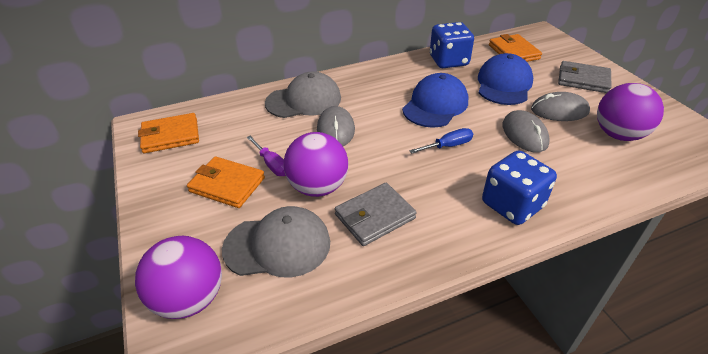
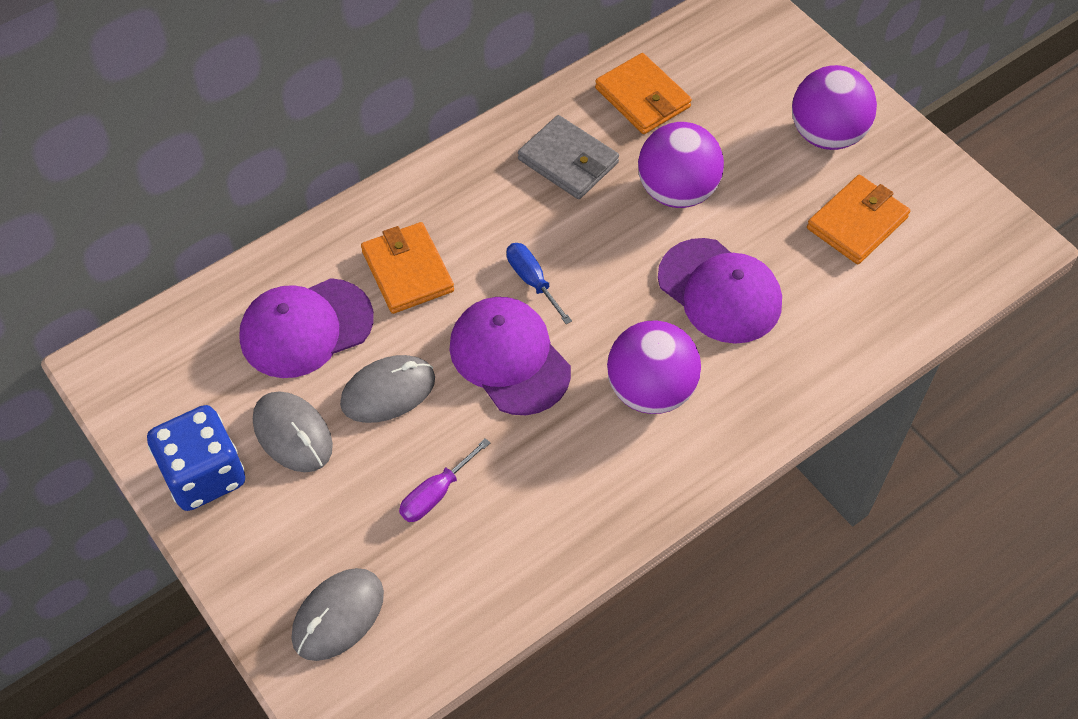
blue cap: [402,73,468,128] [478,53,533,105] = 2 -> none = 0
blue dice: [430,22,474,68] [482,150,557,225] = 2 -> [147,405,245,511] = 1
grey cap: [222,206,330,277] [265,71,341,118] = 2 -> none = 0
grey wallet: [335,183,417,246] [558,61,612,93] = 2 -> [518,115,619,199] = 1
purple cap: none = 0 -> [239,278,374,378] [449,297,571,415] [658,238,782,344] = 3

